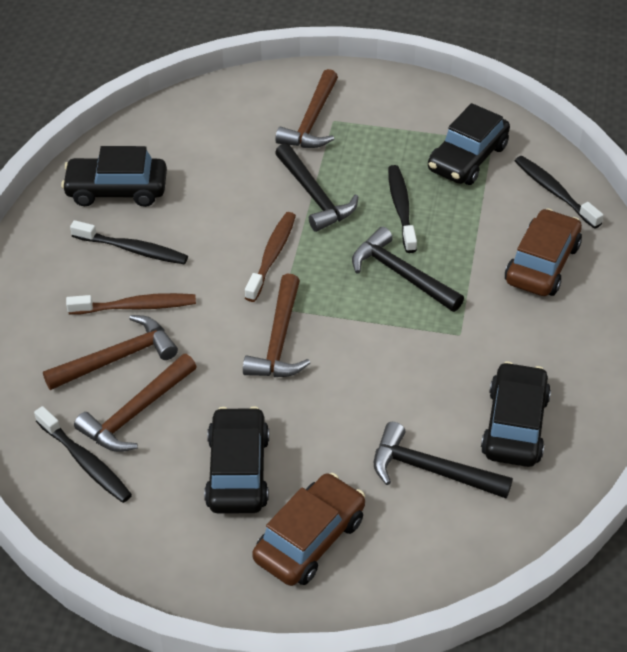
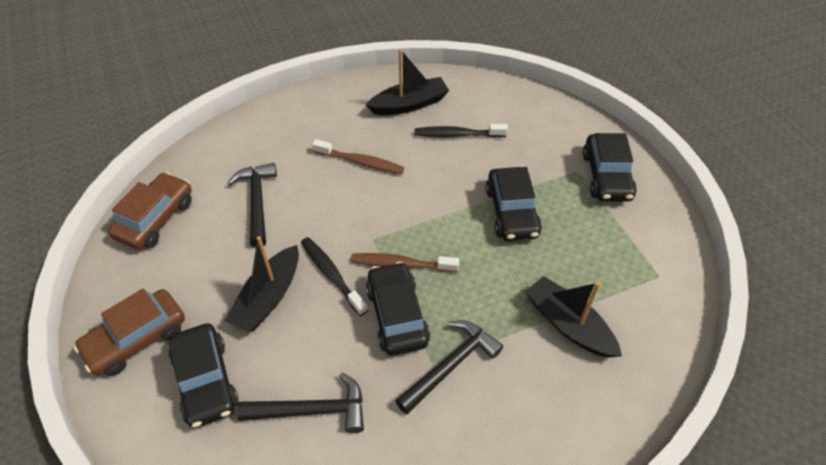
black boat: none = 0 -> [225,236,299,332] [366,49,449,115] [525,276,622,358] = 3
black toothbrush: [34,406,132,503] [70,220,188,264] [388,165,417,253] [515,156,604,229] = 4 -> [301,237,368,316] [415,124,508,138] = 2
brown hammer: [43,315,178,390] [74,354,197,452] [243,274,310,377] [275,69,338,148] = 4 -> none = 0

